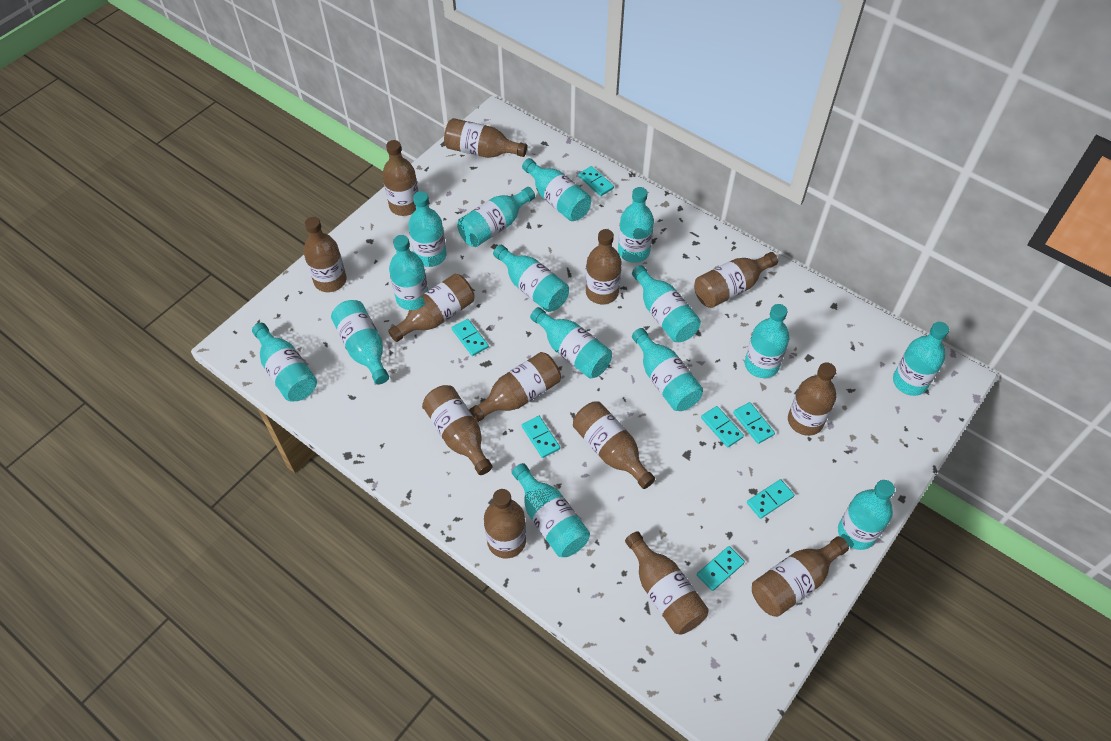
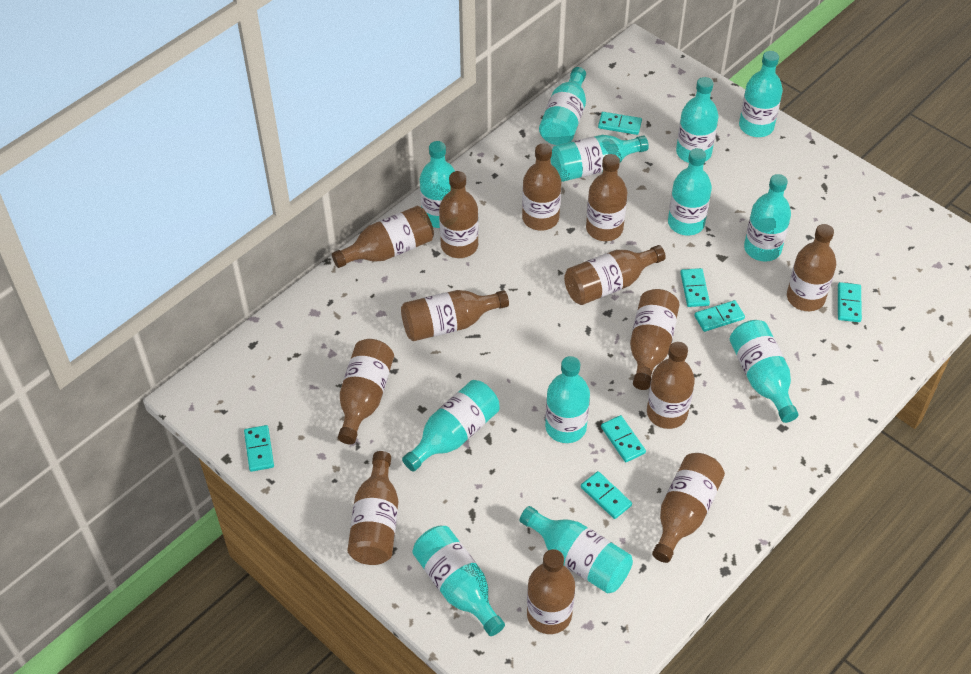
turquoise bottle: [252,323,317,402] [331,300,389,384] [389,235,428,310] [408,191,447,267] [457,187,535,247] [493,245,569,312] [512,463,590,557] [522,158,591,221] [530,307,612,378] [618,187,654,263] [632,265,701,342] [632,328,703,411] [745,304,789,378] [838,480,895,550] [893,322,949,396] = 15 -> [402,380,499,472] [413,526,505,636] [420,141,455,228] [520,506,633,594] [539,67,586,145] [545,356,590,443] [550,135,649,182] [668,148,712,235] [676,77,718,163] [730,320,799,423] [739,51,783,137] [744,174,791,262] = 12

